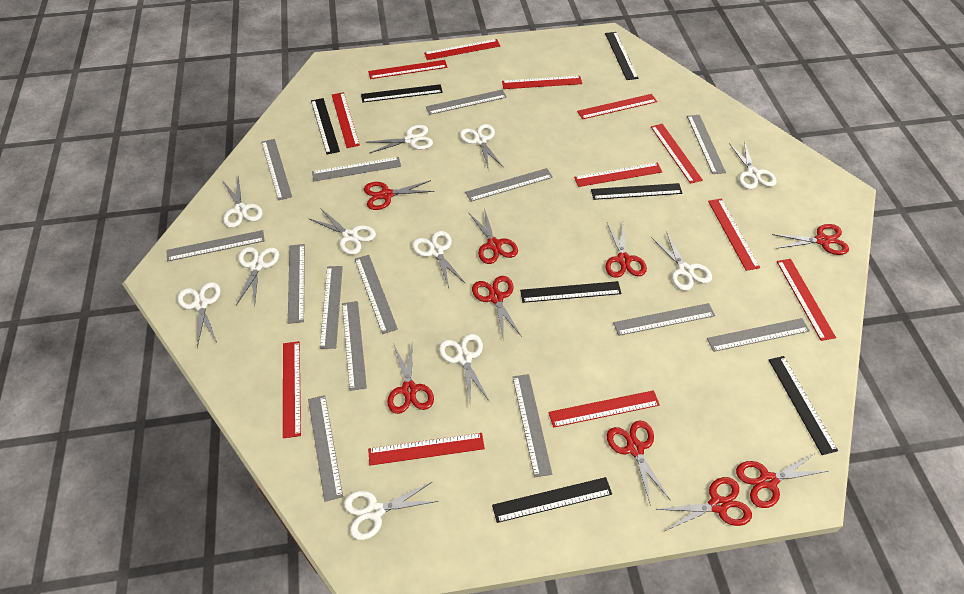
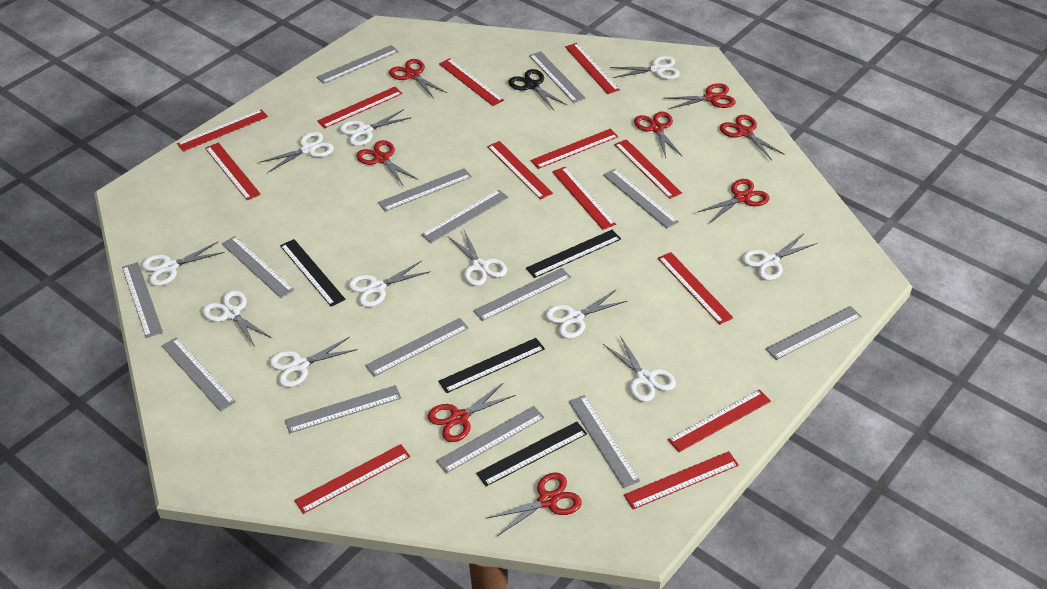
black ruler: [311,98,340,154] [361,84,443,103] [492,477,612,523] [520,281,622,303] [591,183,683,200] [605,32,638,80] [769,356,838,455] = 7 -> [280,239,345,307] [438,338,545,393] [476,422,587,486] [526,230,621,278] = 4
black scissors: none = 0 -> [508,69,567,110] = 1
red ruler: [283,341,301,438] [332,92,360,148] [368,60,447,79] [368,433,485,466] [424,39,500,60] [502,76,582,89] [549,390,660,428] [574,163,662,187] [577,94,657,119] [651,124,703,184] [708,199,760,271] [777,259,836,341] = 12 -> [177,109,268,152] [205,142,261,200] [294,444,410,514] [317,87,403,128] [439,58,504,106] [487,141,553,199] [530,129,618,169] [552,167,616,230] [565,43,620,94] [614,139,682,199] [624,451,739,510] [658,252,733,324] [668,389,771,452] = 13
red scissors: [364,180,434,210] [387,340,434,414] [468,208,518,264] [472,276,522,341] [606,222,647,278] [607,420,671,506] [656,477,752,531] [736,453,828,508] [772,224,849,255] = 9 -> [356,140,418,185] [389,59,447,99] [428,383,515,442] [486,472,582,536] [634,112,683,158] [666,83,736,109] [698,179,770,223] [720,115,785,160] = 8

